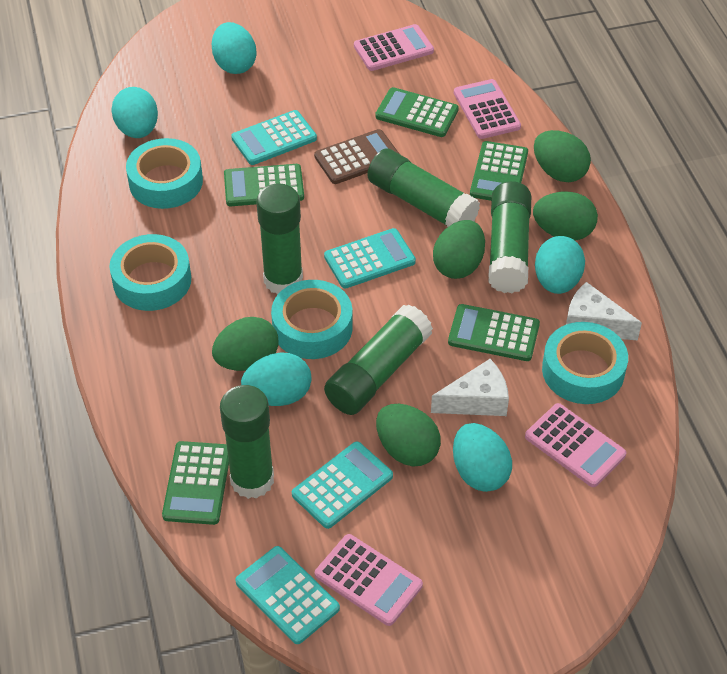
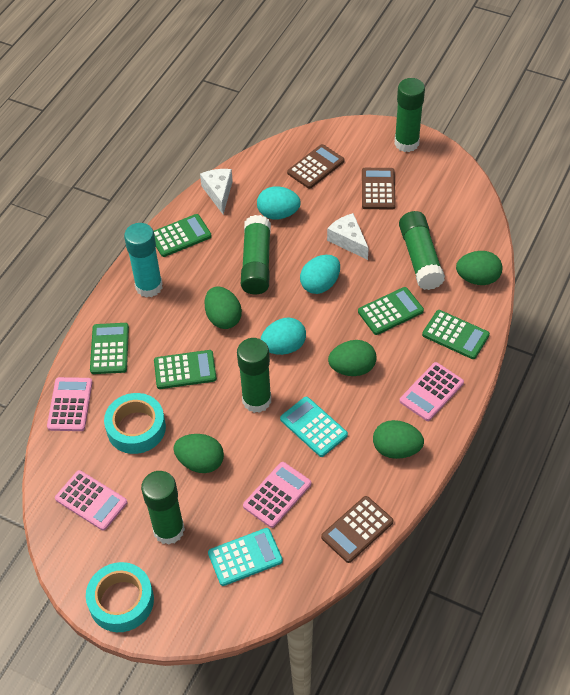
brown calculator: [314,129,399,184] = 1 -> [287,144,344,189] [321,496,393,563] [362,168,396,209] = 3
turquoise calculator: [231,110,317,165] [235,546,340,644] [292,442,393,529] [324,228,416,289] = 4 -> [208,528,283,586] [280,397,348,457] = 2
turquoise egg: [111,87,158,138] [212,22,257,74] [241,352,312,406] [453,423,512,492] [535,236,585,294] = 5 -> [257,186,301,220] [261,317,306,355] [300,255,340,294] = 3
turquoise glue stick: none = 0 -> [124,223,163,298] = 1
turquoise tape: [110,234,191,311] [126,138,203,209] [271,280,353,359] [542,322,628,404] = 4 -> [86,562,154,632] [104,393,166,454] = 2

